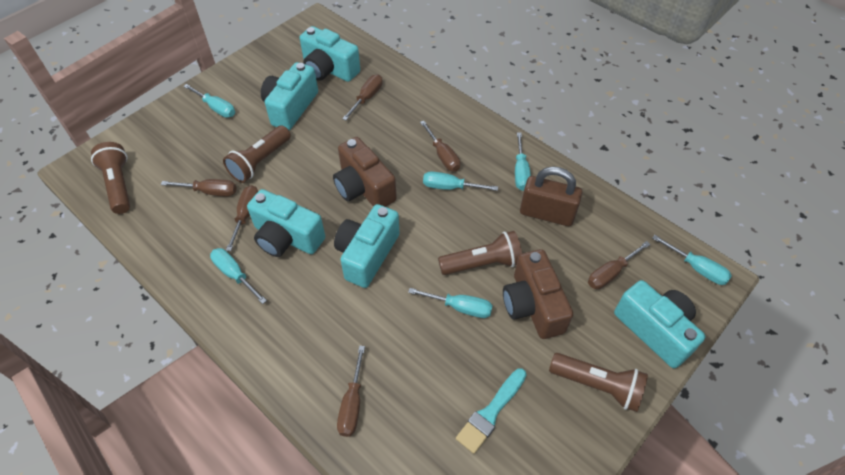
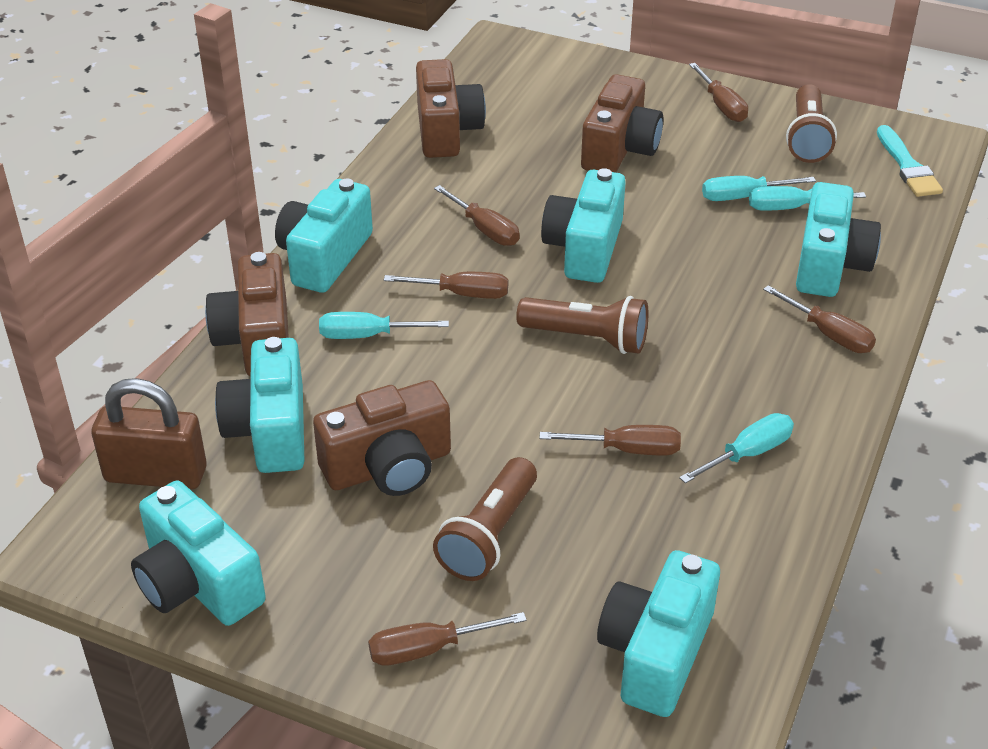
brown camera: [333,137,397,207] [503,249,573,339] = 2 -> [205,252,289,377] [313,380,451,496] [416,59,486,158] [581,74,663,173] = 4
brown flashlight: [91,142,130,214] [223,125,291,183] [438,231,522,275] [549,353,648,412] = 4 -> [433,457,537,581] [516,296,648,354] [786,84,837,163] = 3
turquoise camera: [247,189,325,257] [261,62,318,130] [300,26,360,82] [334,204,400,288] [614,280,706,368] = 5 -> [131,481,266,626] [215,337,304,473] [275,179,373,293] [541,168,626,283] [597,550,720,717] [796,182,881,297] = 6
turquoise screwdriver: [183,84,235,118] [210,248,267,304] [408,288,493,318] [423,171,498,191] [515,132,531,191] [652,235,732,285] = 6 -> [319,312,449,339] [679,413,794,483] [702,176,816,201] [749,186,866,211] = 4

